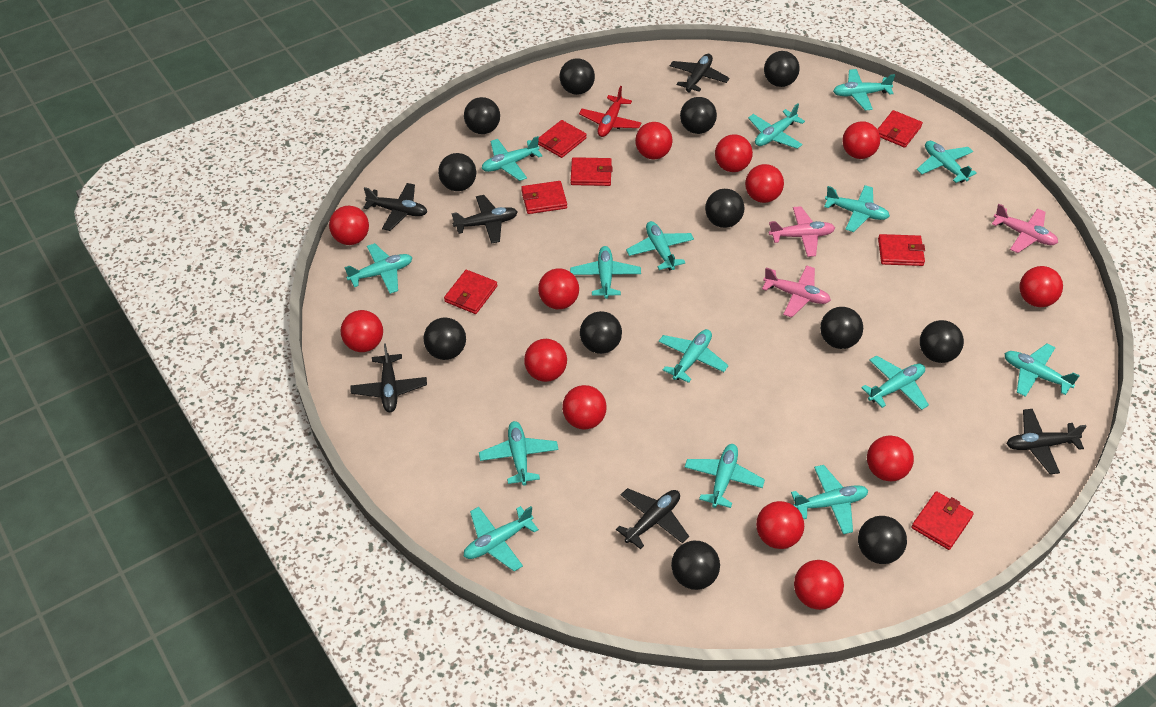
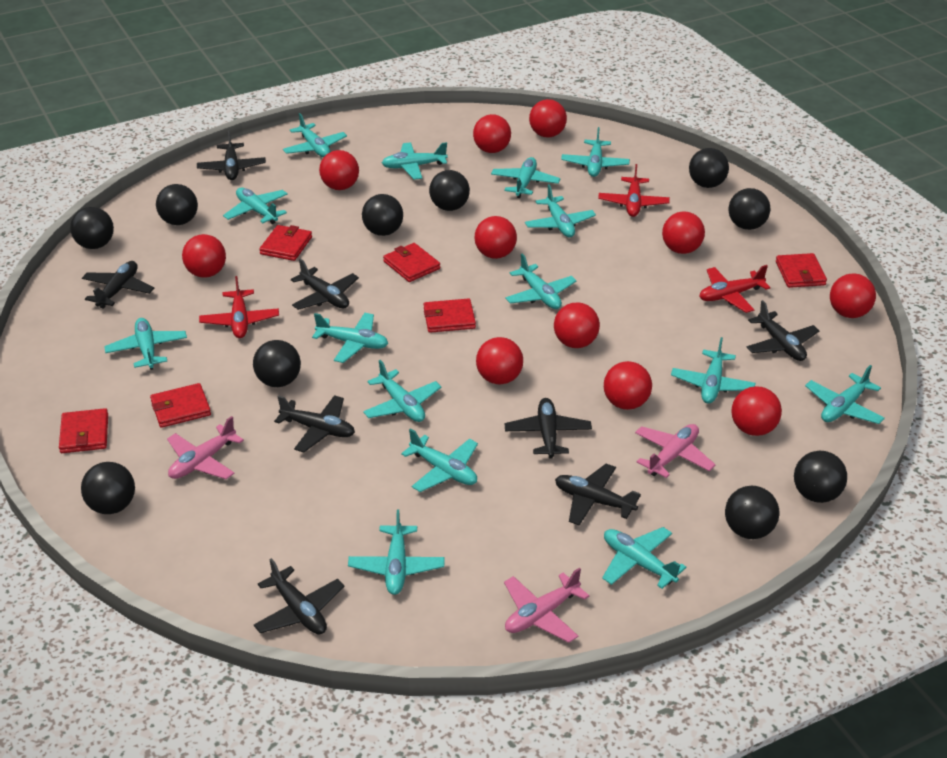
black ball: [424,318,466,360] [438,153,476,191] [464,97,500,134] [559,58,595,95] [580,311,622,354] [671,541,720,590] [680,97,717,134] [705,189,744,228] [764,51,800,87] [820,307,863,349] [858,516,907,564] [920,320,964,363] = 12 -> [70,207,114,249] [81,462,135,514] [156,184,198,225] [253,340,301,387] [362,194,403,236] [429,170,470,211] [689,148,729,188] [725,486,779,539] [729,188,770,230] [794,451,847,503] = 10
black plane: [350,343,427,412] [363,183,427,231] [451,195,518,244] [616,488,689,549] [670,54,729,93] [1007,409,1087,474] = 6 -> [82,261,154,308] [197,130,266,180] [254,558,345,635] [274,395,355,452] [291,258,359,310] [505,398,592,458] [555,464,641,526] [746,300,819,361] = 8
red ball: [329,206,369,245] [340,310,383,352] [524,339,567,382] [538,268,579,309] [562,385,607,430] [635,122,672,159] [715,134,753,172] [745,164,784,203] [756,501,804,549] [794,560,844,610] [842,121,880,159] [867,435,914,481] [1019,266,1063,307] = 13 -> [182,234,226,278] [319,150,359,190] [473,114,511,153] [474,216,517,259] [476,337,523,385] [529,99,567,138] [554,302,600,348] [604,361,652,410] [662,211,705,254] [731,386,782,436] [830,273,876,318] = 11
red plane: [579,86,642,137] = 1 -> [199,276,279,338] [598,164,670,217] [699,265,771,313] = 3
red wallet: [444,270,497,314] [521,181,567,214] [538,120,587,158] [571,157,613,186] [877,110,923,148] [878,234,925,266] [912,491,974,550] = 7 -> [59,408,108,453] [150,383,211,428] [259,225,312,261] [383,243,440,282] [424,298,476,333] [776,253,827,288] = 6

